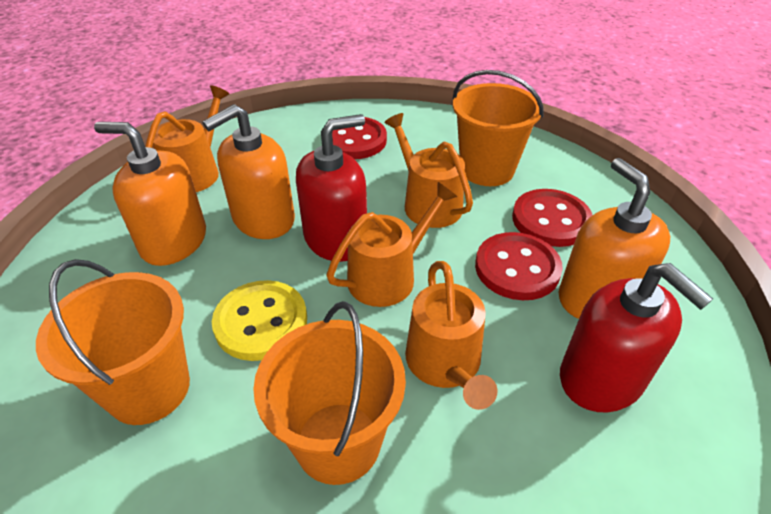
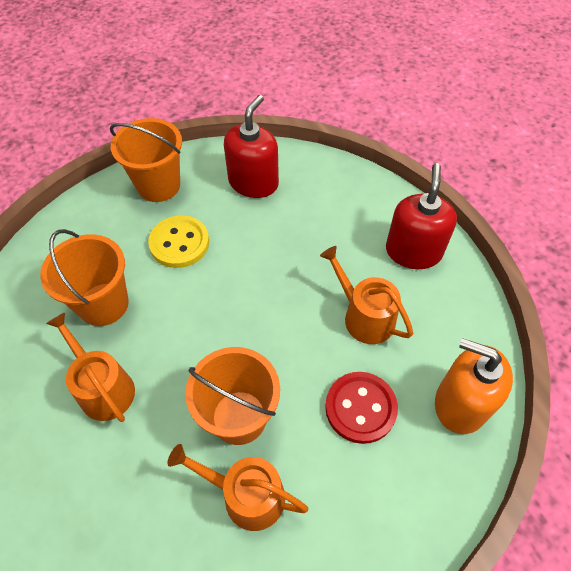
orange soap dispenser: [94,122,206,266] [202,104,295,239] [558,158,670,319] = 3 -> [435,338,513,434] = 1
orange watering can: [146,85,229,192] [326,182,458,307] [384,113,473,228] [405,261,497,410] = 4 -> [46,312,135,422] [168,444,308,531] [320,246,413,344] = 3
red button: [332,117,387,159] [475,232,563,300] [512,189,592,247] = 3 -> [325,372,398,444] = 1

